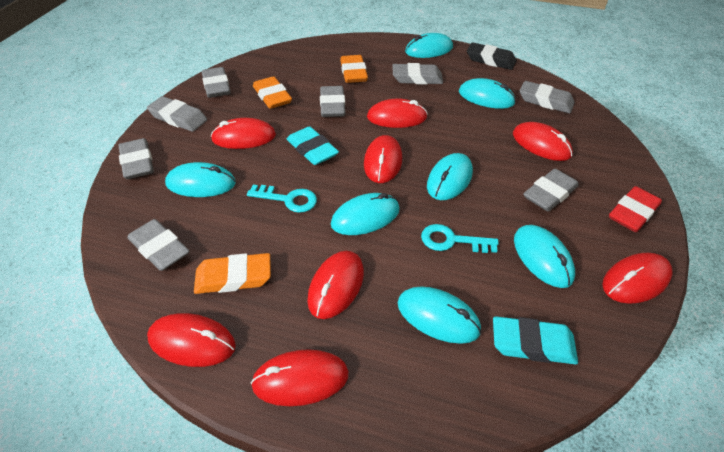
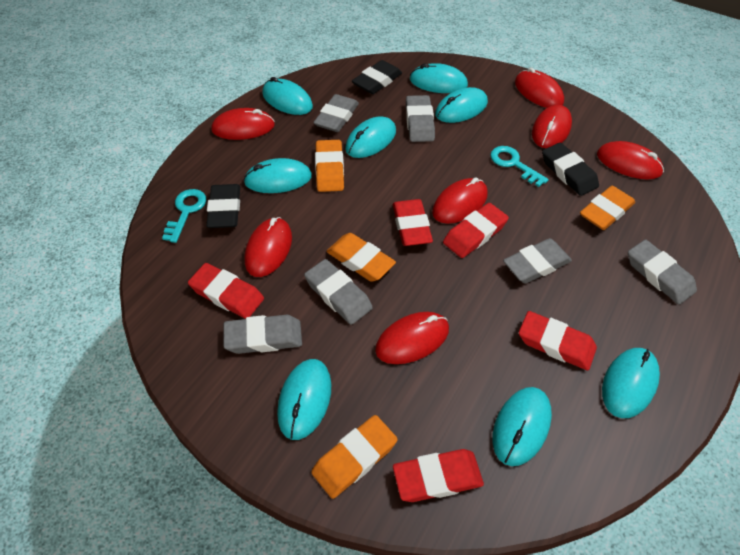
black eraser: [467,43,517,70] = 1 -> [206,184,240,228] [352,60,402,94] [542,143,599,196] = 3
grey eraser: [119,138,154,179] [127,219,190,271] [147,96,207,132] [202,67,231,98] [320,86,345,117] [392,63,443,85] [520,81,575,113] [523,169,579,211] = 8 -> [223,315,302,354] [304,259,373,325] [313,94,359,132] [406,95,435,142] [503,238,572,283] [628,240,697,305] = 6
orange eraser: [194,253,271,294] [253,76,292,109] [340,55,368,83] = 3 -> [311,415,397,499] [315,140,344,192] [326,233,396,282] [580,186,635,230] = 4
red eraser: [609,186,662,232] = 1 -> [188,263,264,319] [393,199,433,246] [393,449,484,502] [443,203,509,258] [519,311,597,371] = 5
red mouse: [147,313,236,367] [211,118,276,149] [251,349,349,406] [307,251,364,319] [364,135,402,183] [367,98,428,128] [513,122,573,161] [602,253,673,304] = 8 -> [211,108,275,140] [245,217,292,277] [375,312,449,364] [432,177,488,224] [515,67,564,108] [532,105,572,148] [597,141,664,180] = 7
turquoise eraser: [287,126,339,165] [493,316,578,364] = 2 -> none = 0
turquoise mouse: [165,162,236,197] [331,193,400,235] [398,286,481,344] [405,33,453,58] [427,153,473,200] [459,78,516,109] [514,225,575,288] = 7 -> [243,158,312,193] [262,77,313,115] [277,359,331,440] [345,116,396,158] [410,63,468,93] [435,87,488,123] [493,387,552,466] [602,348,660,418] = 8

